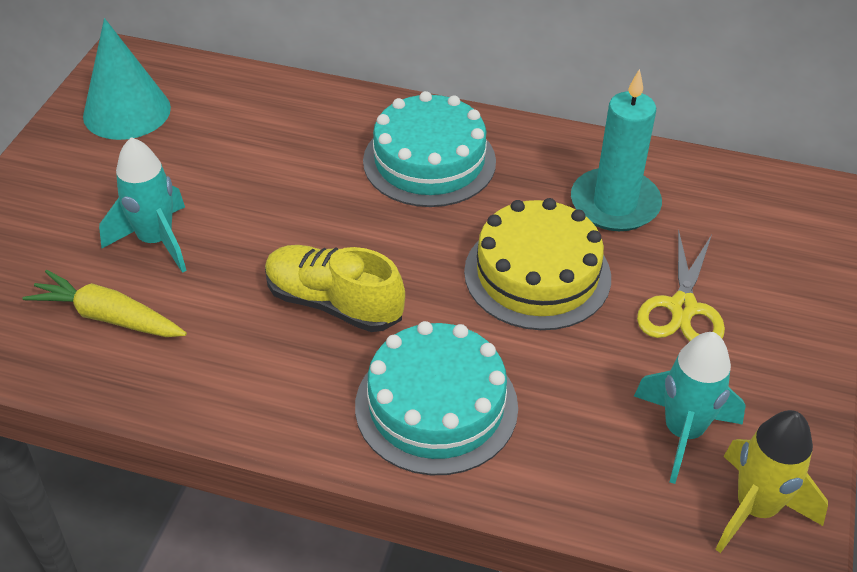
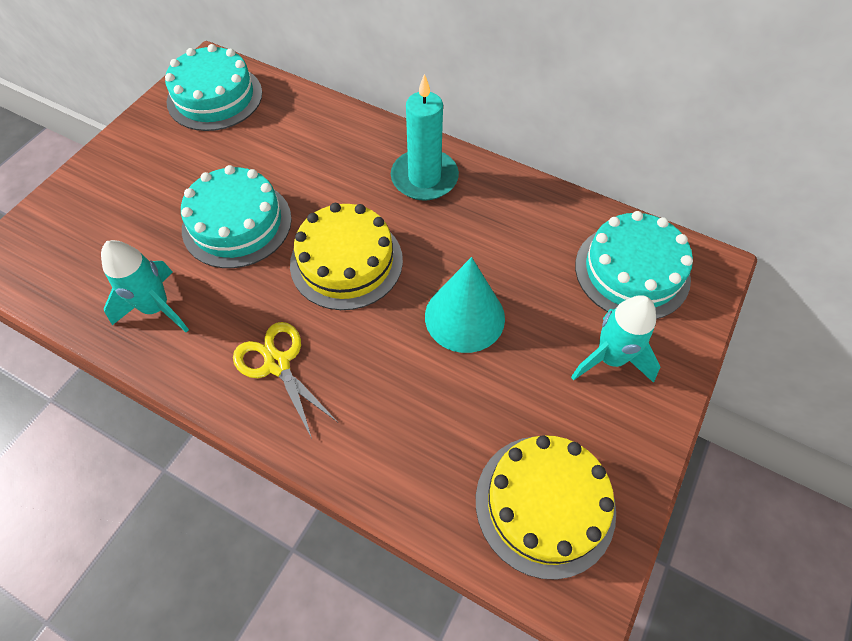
turquoise cake: [355,321,518,475] [363,91,496,207] = 2 -> [165,44,262,131] [181,165,292,268] [575,211,693,319] = 3
yellow cake: [464,198,611,330] = 1 -> [290,203,403,310] [476,435,616,580] = 2
yellow carrot: [22,270,187,337] = 1 -> none = 0
yellow rocket: [715,410,828,553] = 1 -> none = 0
yellow shoe: [265,245,405,332] = 1 -> none = 0

